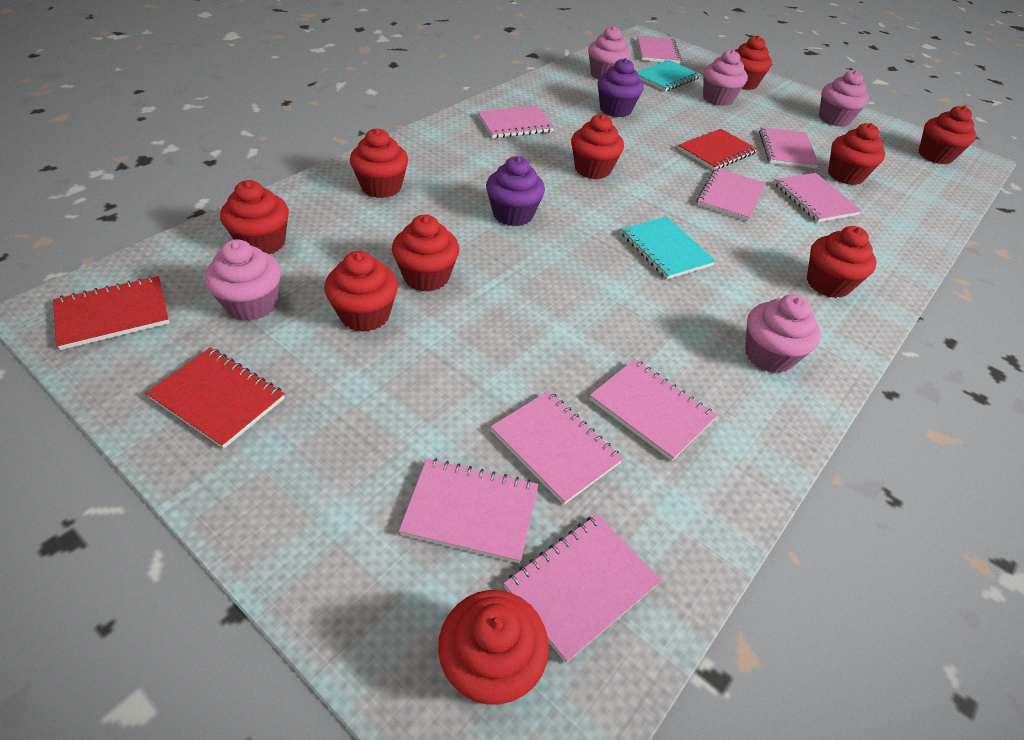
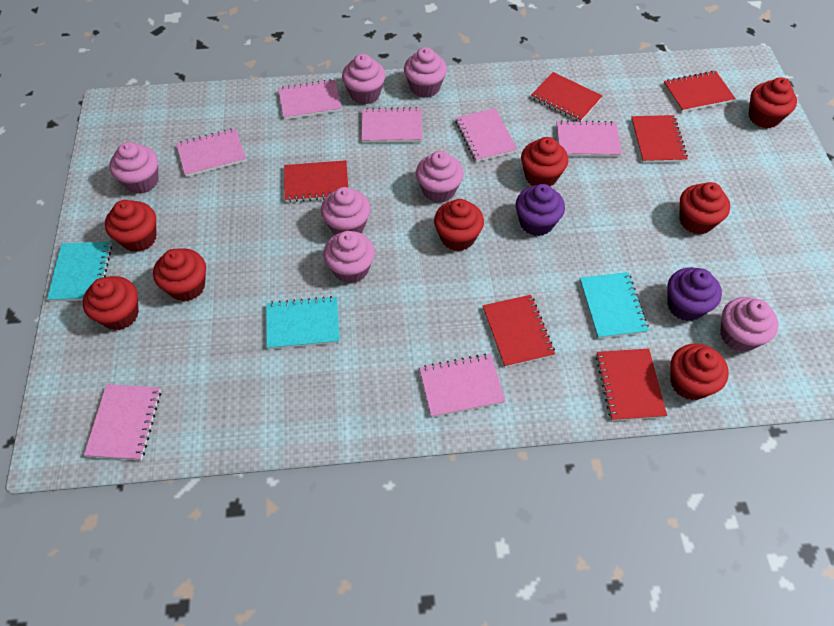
pink cupcake: [205,239,281,321] [588,26,631,79] [703,50,748,106] [745,295,821,373] [819,70,869,127] = 5 -> [109,142,158,194] [321,187,370,235] [323,231,375,283] [342,54,385,104] [404,47,447,98] [416,151,464,203] [720,297,779,352] = 7
pink notebook: [399,458,538,563] [477,106,554,138] [490,391,623,505] [504,514,662,663] [589,359,717,461] [637,36,682,64] [697,168,766,221] [759,127,819,169] [774,173,862,222] = 9 -> [84,384,161,460] [176,128,246,177] [278,79,342,120] [361,107,422,143] [419,354,505,417] [455,108,518,162] [556,120,622,157] = 7
red cupcake: [220,180,289,254] [324,251,398,332] [350,128,408,198] [392,215,459,292] [438,590,549,705] [571,114,624,179] [734,36,772,90] [807,226,877,298] [828,123,885,185] [919,106,976,164] = 10 -> [83,276,139,330] [105,200,156,252] [153,248,206,301] [434,199,484,251] [521,137,568,187] [670,343,729,400] [679,182,730,234] [749,77,797,128] = 8
red notebook: [53,276,169,350] [146,348,285,449] [678,129,757,170] = 3 -> [284,160,348,203] [483,295,555,368] [531,72,603,121] [596,349,667,421] [631,115,688,163] [663,71,736,112] = 6
turquoise notebook: [621,217,716,279] [637,60,701,92] = 2 -> [47,242,112,302] [266,296,340,349] [580,272,649,339] = 3

